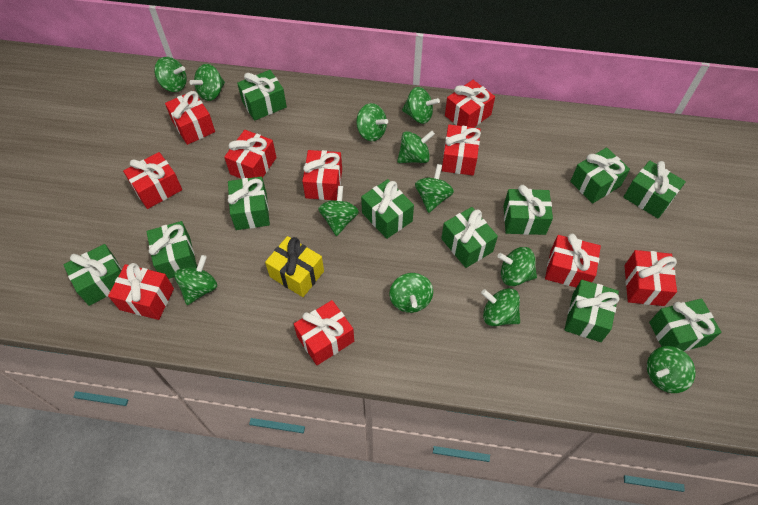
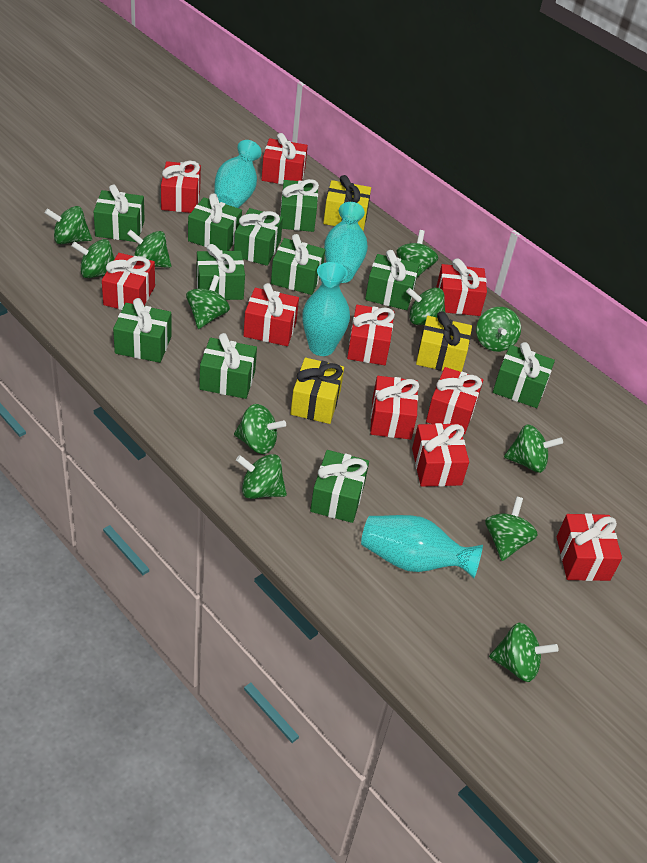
turquoise vase: none = 0 -> [215,140,261,208] [302,262,350,356] [324,202,368,283] [361,515,483,578] = 4
yellow gift: [265,236,324,297] = 1 -> [290,358,344,424] [323,175,371,231] [416,311,472,372] = 3

